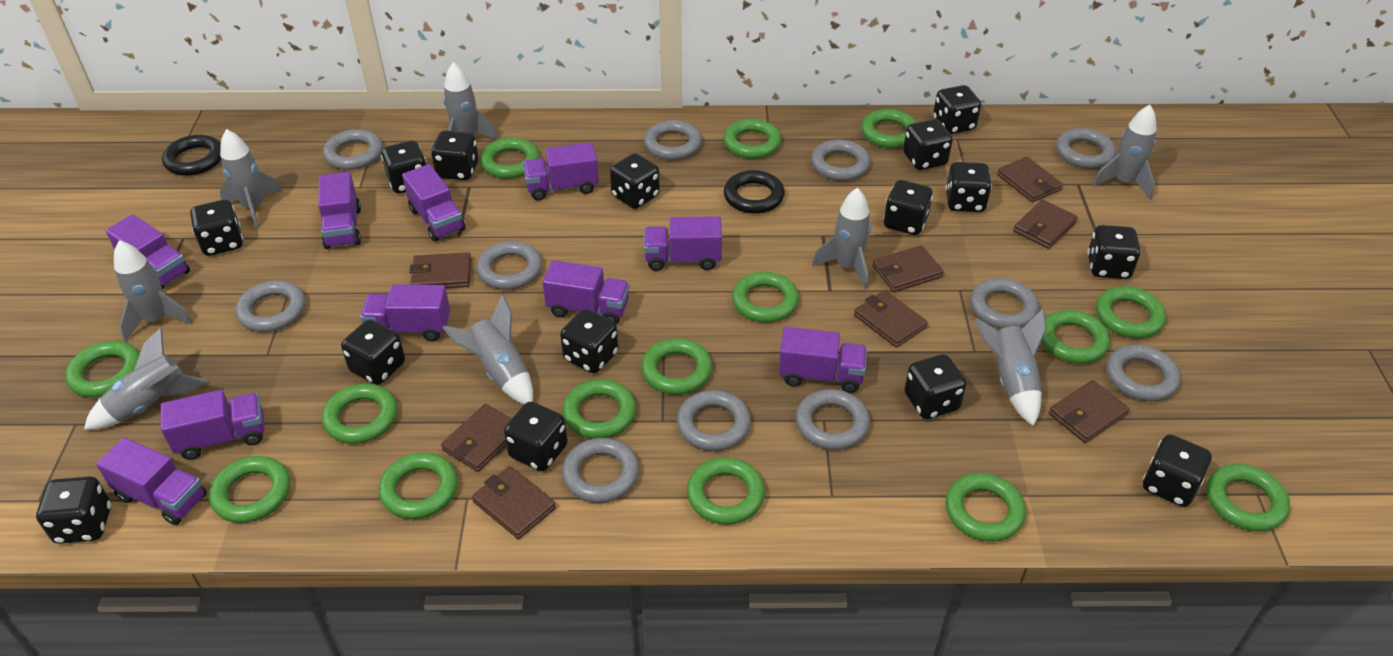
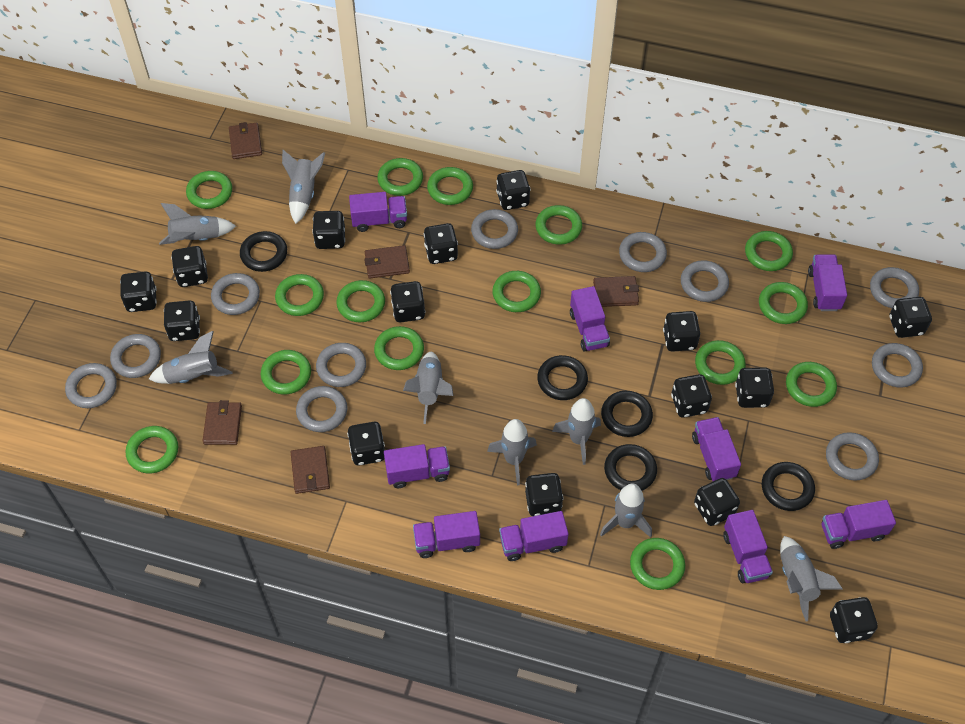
black ring: [162,135,221,176] [724,170,785,214] = 2 -> [240,231,287,272] [537,355,588,400] [601,391,653,437] [604,444,657,491] [762,462,815,511] = 5
brown wallet: [409,252,472,288] [441,404,511,472] [472,466,556,539] [854,290,928,348] [873,245,944,292] [997,157,1063,202] [1013,200,1078,249] [1049,380,1129,443] = 8 -> [202,400,242,445] [229,122,262,159] [291,446,330,494] [364,245,410,279] [593,276,639,307] = 5
purple truck: [96,438,207,525] [106,214,190,290] [161,390,265,460] [318,172,361,249] [360,285,450,342] [402,164,465,241] [523,142,599,200] [543,260,630,324] [644,216,722,271] [779,327,867,393] = 10 -> [349,192,407,232] [384,444,450,488] [413,511,480,558] [499,511,569,561] [570,286,610,352] [692,417,741,481] [723,510,773,583] [808,254,847,311] [822,500,896,549] = 9

